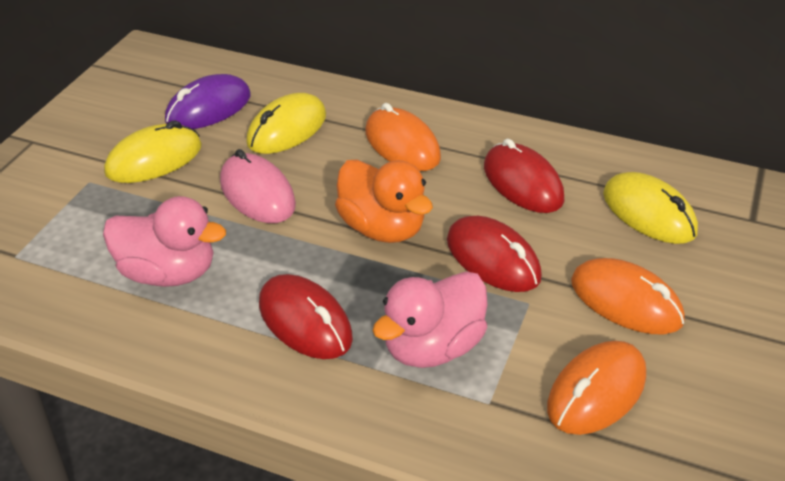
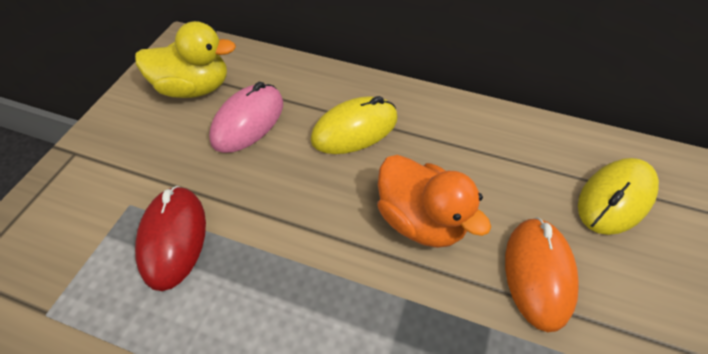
orange mouse: [365,103,441,171] [547,341,646,435] [571,258,685,334] = 3 -> [505,217,579,332] = 1
pink duck: [103,196,226,287] [373,271,488,368] = 2 -> none = 0
purple mouse: [165,74,251,129] = 1 -> none = 0
red mouse: [259,274,353,359] [447,216,542,292] [484,139,565,213] = 3 -> [135,186,206,291] = 1
yellow duck: none = 0 -> [135,21,236,98] = 1
yellow mouse: [104,120,202,183] [246,93,326,154] [603,172,698,244] = 3 -> [311,96,397,154] [578,158,659,235] = 2

